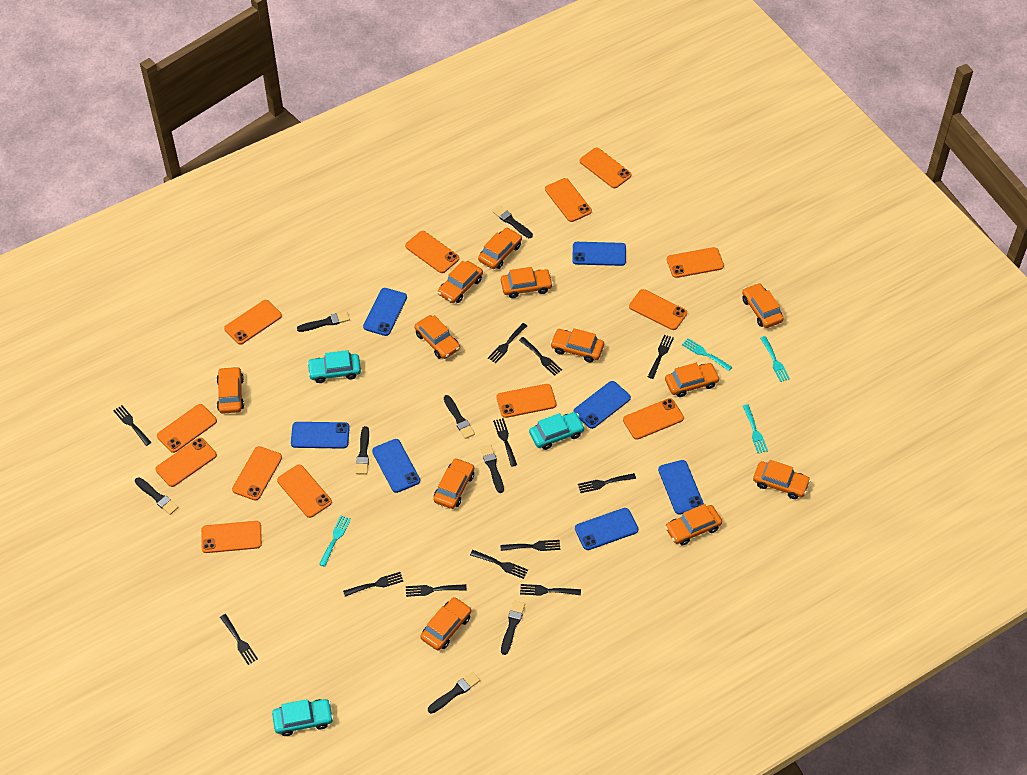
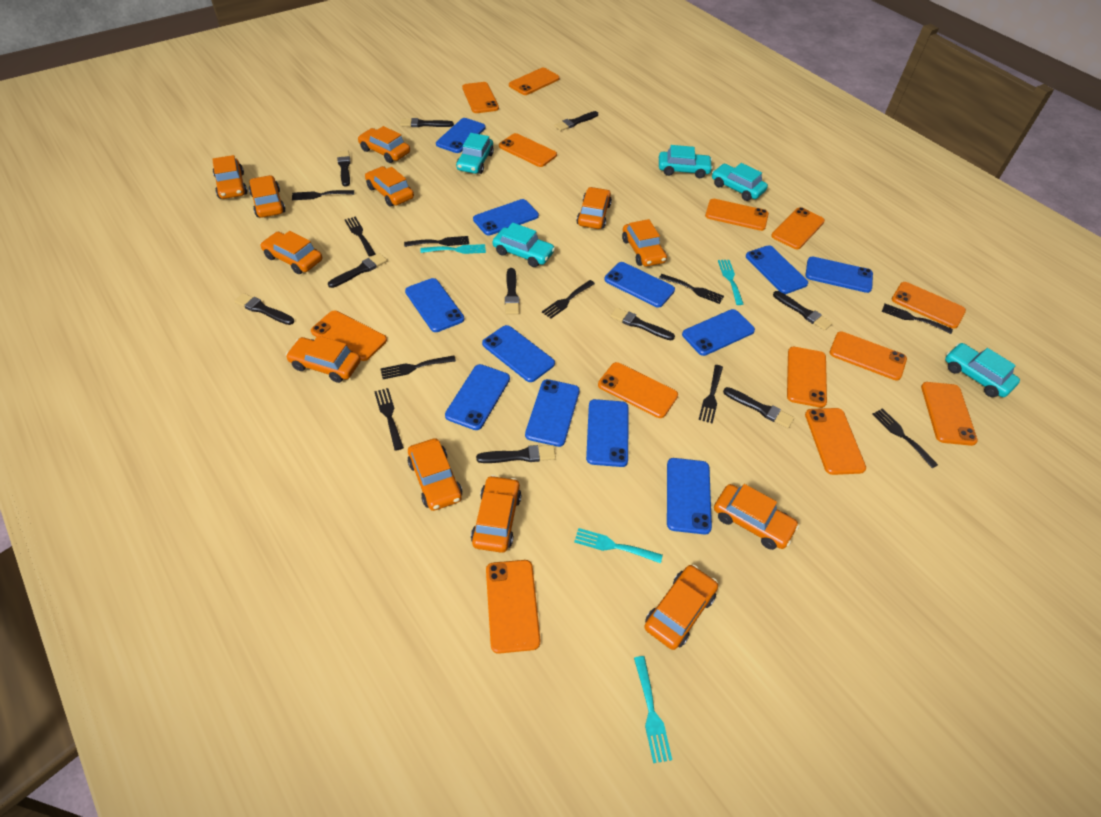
black brush: [135,477,178,515] [297,311,350,332] [356,426,369,474] [428,672,480,714] [444,395,475,439] [481,445,504,493] [492,206,533,238] [501,600,525,655] = 8 -> [234,293,294,325] [328,253,387,288] [337,151,351,187] [400,118,454,127] [476,445,556,463] [505,268,519,315] [554,111,598,131] [610,308,675,340] [723,387,795,428] [773,291,833,331] = 10
black fork: [113,405,151,446] [220,614,258,665] [343,572,403,597] [406,584,466,597] [470,550,528,579] [488,323,527,363] [493,418,517,467] [500,540,560,551] [519,337,562,376] [520,584,581,596] [578,473,636,493] [648,335,674,379] = 12 -> [292,190,354,200] [345,217,376,256] [374,388,404,451] [380,356,456,379] [404,236,469,247] [542,280,595,319] [659,274,724,304] [699,365,723,423] [872,408,938,468] [882,304,953,334] = 10
blue phone: [291,422,350,449] [363,288,407,336] [372,439,420,493] [572,242,626,266] [573,381,631,429] [575,508,638,550] [658,460,704,515] = 7 -> [405,278,464,332] [436,118,486,153] [445,364,510,430] [473,199,539,236] [482,325,555,382] [525,379,580,447] [586,399,628,467] [604,262,675,308] [667,458,712,534] [682,309,755,356] [746,245,808,294] [805,256,873,293] = 12
turquoise car: [272,699,333,736] [307,350,361,383] [529,412,585,450] = 3 -> [456,133,494,174] [493,223,555,267] [659,145,713,178] [712,163,768,201] [945,343,1020,397] = 5

